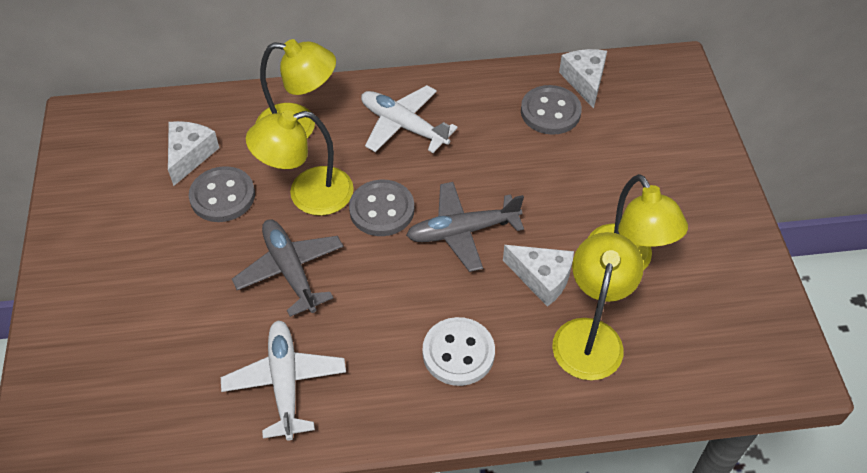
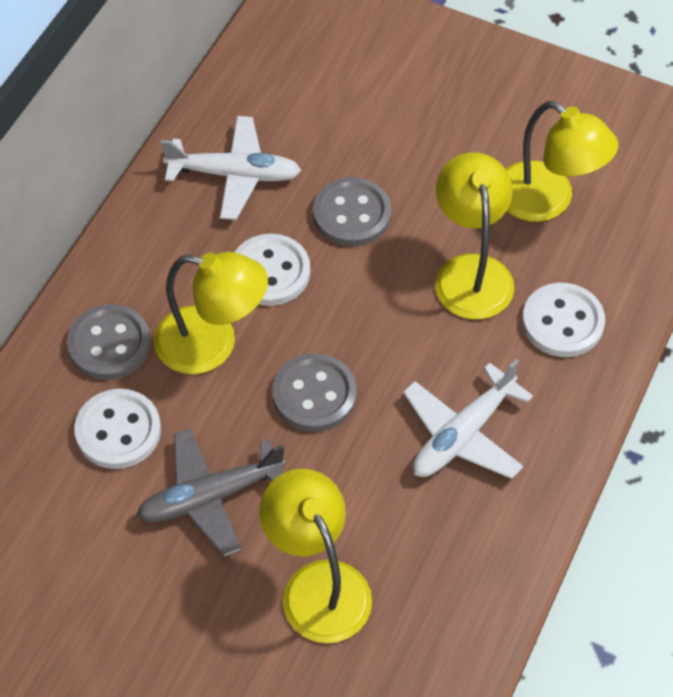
grey plane: [232,220,343,317] [406,182,524,272] = 2 -> [137,428,286,557] = 1
white button: [423,317,495,386] = 1 -> [74,389,161,469] [235,234,310,306] [522,283,605,357] = 3
white cheese: [168,121,219,186] [503,245,574,307] [559,49,607,109] = 3 -> none = 0

